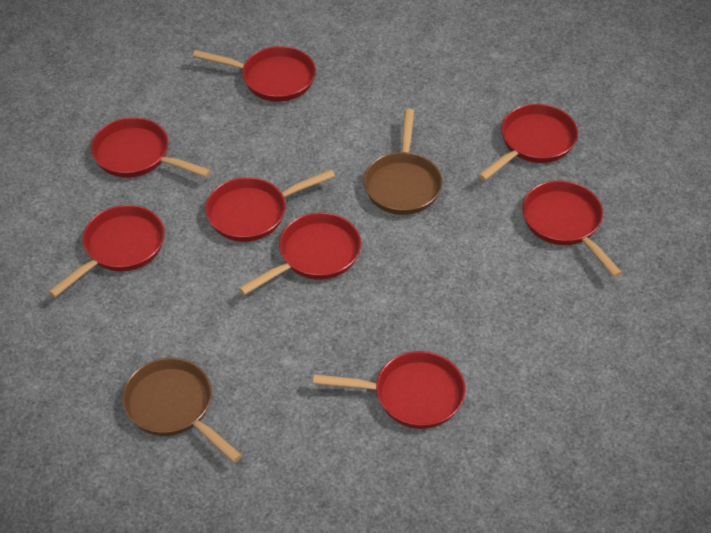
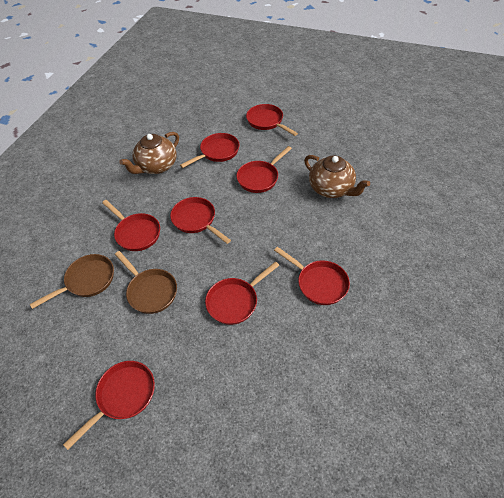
brown teapot: none = 0 -> [119,132,179,174] [304,155,370,198] = 2

